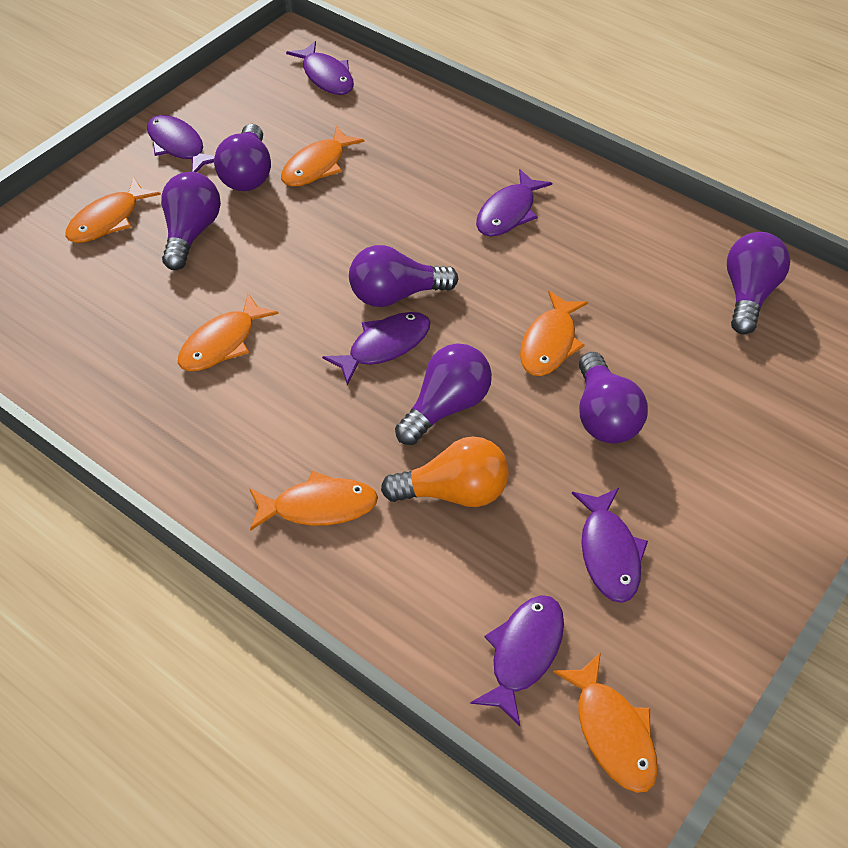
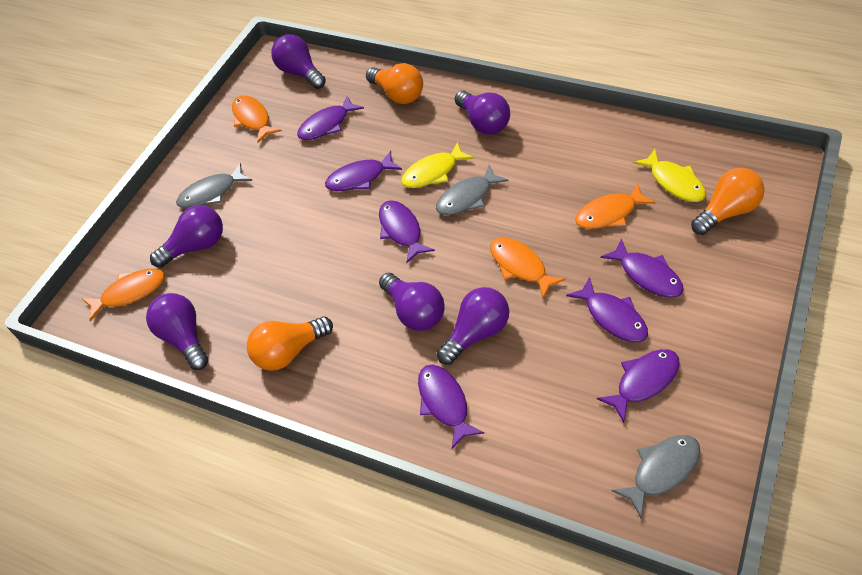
grey fish: none = 0 -> [176,163,252,208] [436,165,509,215] [611,435,700,518] = 3
orange fish: [65,177,161,243] [178,293,279,371] [250,471,378,531] [281,126,364,187] [520,291,588,376] [553,652,658,793] = 6 -> [82,268,165,321] [232,95,282,143] [490,238,566,298] [575,183,656,229] = 4
orange light bulb: [381,436,509,507] = 1 -> [247,316,333,371] [366,63,423,104] [691,168,765,235] = 3
purple fish: [147,115,215,172] [286,41,354,95] [322,312,431,385] [470,595,564,726] [476,169,552,236] [572,488,648,603] = 6 -> [297,96,364,140] [325,151,402,191] [379,200,435,263] [418,365,484,449] [566,277,648,342] [597,349,680,423] [600,238,684,298] = 7
yellow fish: none = 0 -> [401,142,474,188] [633,149,706,202] = 2

